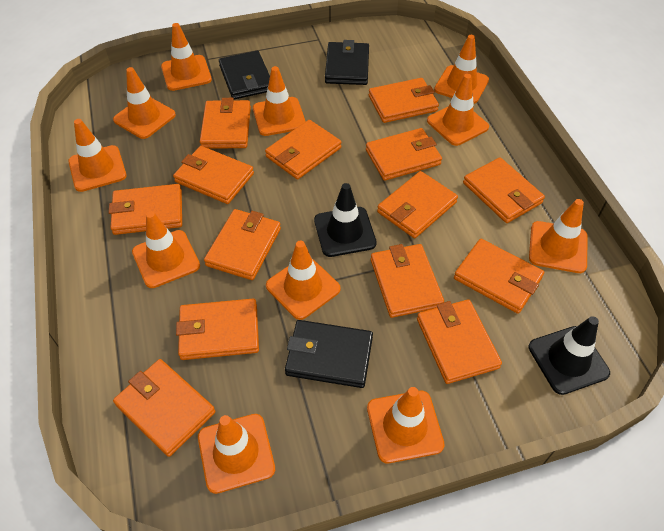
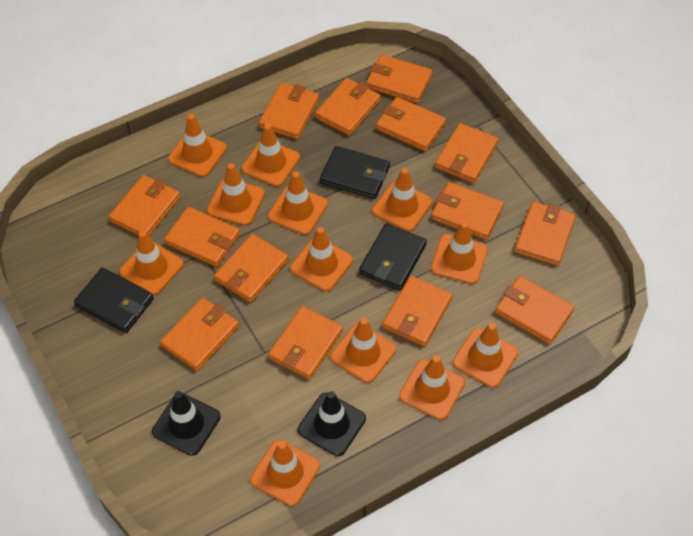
orange traffic cone: [68,119,127,192] [113,67,176,139] [132,211,200,288] [161,23,212,91] [198,414,275,494] [253,66,306,136] [266,241,341,320] [367,387,445,463] [427,74,489,146] [434,35,489,104] [529,199,588,273] = 11 -> [119,231,184,295] [168,114,227,177] [207,163,265,226] [242,124,300,187] [250,440,320,506] [268,171,328,235] [290,227,353,291] [330,318,396,383] [372,168,432,232] [399,355,465,420] [431,222,488,284] [453,323,518,388] = 12

